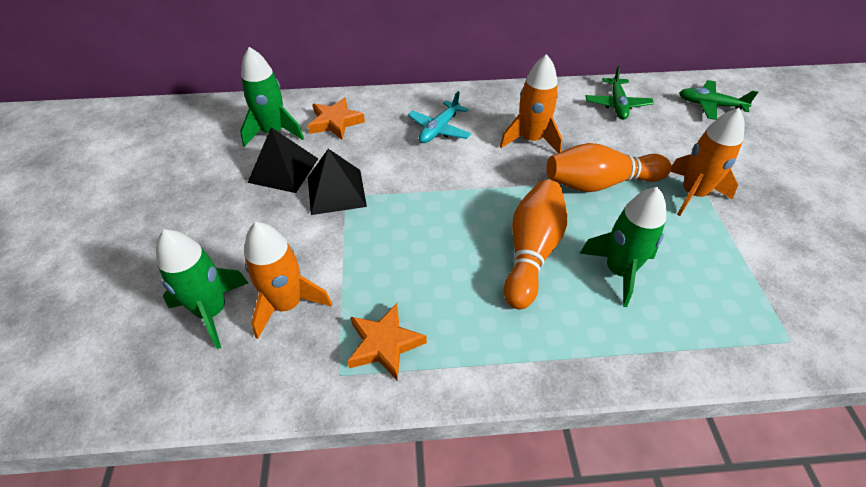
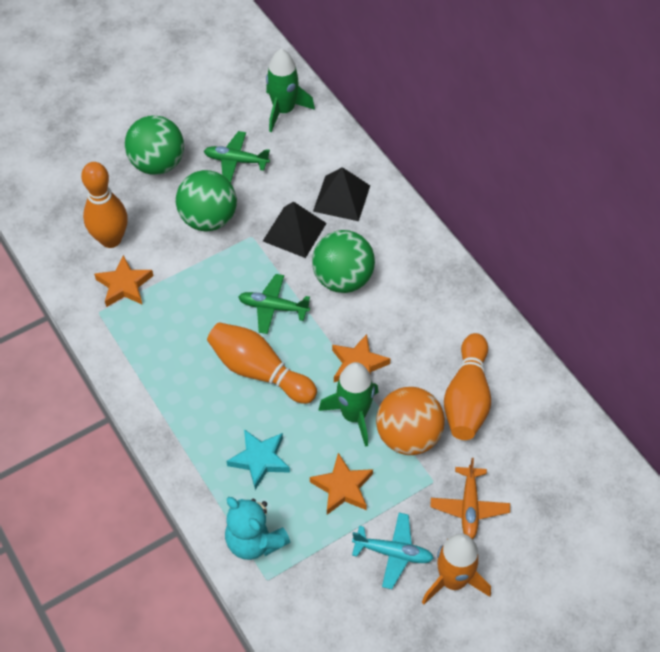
green ball: none = 0 -> [125,115,184,175] [176,170,237,231] [312,230,375,293] = 3
green rocket: [156,229,248,349] [240,47,304,147] [580,187,666,307] = 3 -> [266,49,315,132] [318,362,379,447] = 2
orange ball: none = 0 -> [376,387,445,455] = 1
orange bowling pin: [503,180,567,309] [546,143,672,192] = 2 -> [81,162,128,248] [207,322,317,404] [444,333,491,440] = 3
orange plane: none = 0 -> [430,458,510,539] = 1
orange rocket: [244,222,332,339] [500,54,562,153] [671,108,745,216] = 3 -> [422,534,491,604] = 1
orange star: [308,97,365,140] [347,303,427,381] = 2 -> [94,255,153,307] [310,453,373,515] [332,334,391,382] = 3
turquoise star: none = 0 -> [227,429,290,490] = 1
turquoise teddy bear: none = 0 -> [225,497,290,560] = 1

